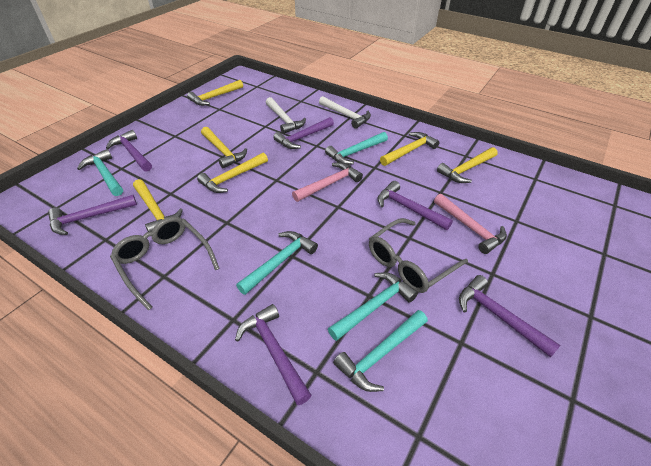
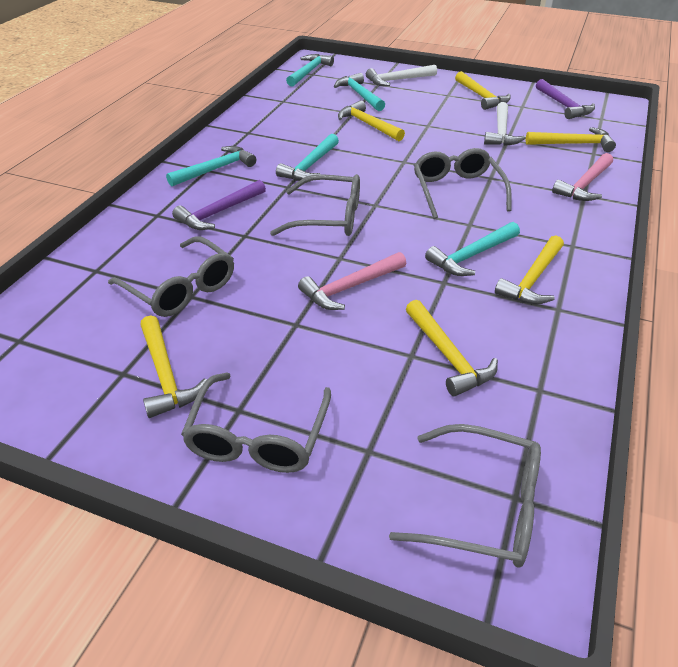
grey glasses: [110,216,220,311] [369,218,468,293] = 2 -> [108,236,234,317] [181,372,331,473] [270,174,360,236] [389,424,541,567] [414,148,512,219] = 5
purple hammer: [48,195,137,235] [106,130,152,172] [235,304,312,405] [273,117,334,149] [378,181,453,230] [459,275,561,358] = 6 -> [172,180,266,230] [536,79,595,119] = 2

